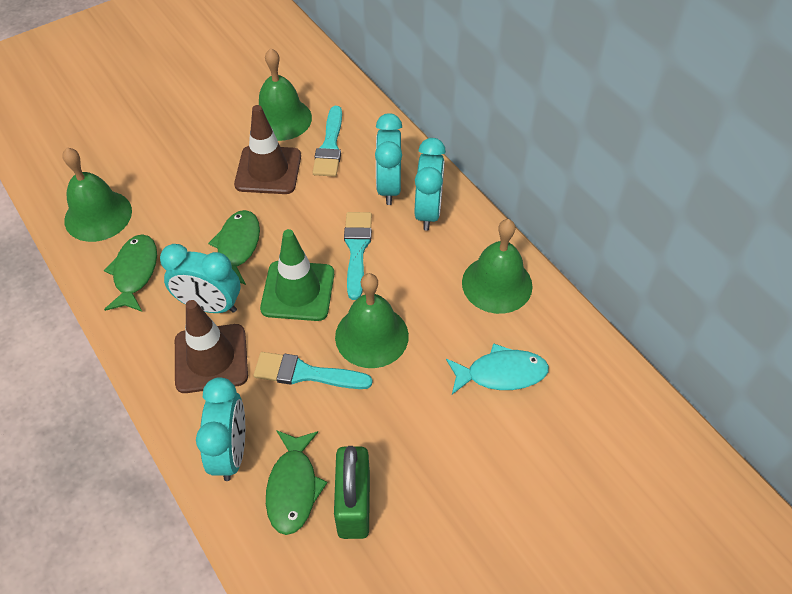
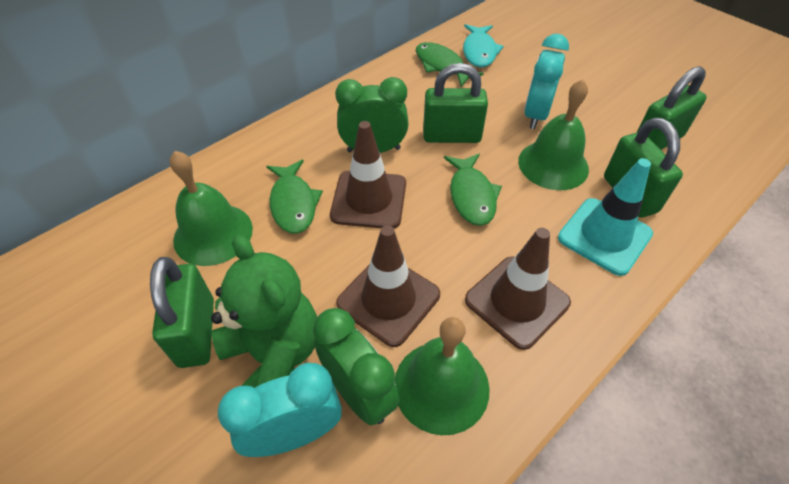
brown traffic cone: [175,300,248,393] [234,105,301,194] = 2 -> [330,121,406,229] [336,225,440,347] [465,228,571,350] = 3
green bell: [63,148,132,242] [259,48,312,141] [335,273,409,368] [462,219,533,314] = 4 -> [170,151,253,266] [395,317,490,435] [518,79,589,190] = 3
green clock: none = 0 -> [313,308,400,425] [335,77,409,153] = 2
green padlock: [334,446,370,539] = 1 -> [150,257,214,368] [423,63,488,143] [604,117,683,218] [636,66,707,150] = 4
green teddy bear: none = 0 -> [211,235,317,388] = 1
green traffic cone: [260,229,334,321] = 1 -> none = 0
turquoise brush: [254,352,372,389] [313,106,342,177] [344,212,372,300] = 3 -> none = 0
turquoise clock: [160,244,241,313] [196,377,245,481] [375,113,402,205] [415,138,446,231] = 4 -> [218,362,342,457] [524,34,569,129] = 2
turquoise traffic cone: none = 0 -> [558,158,653,276] = 1

